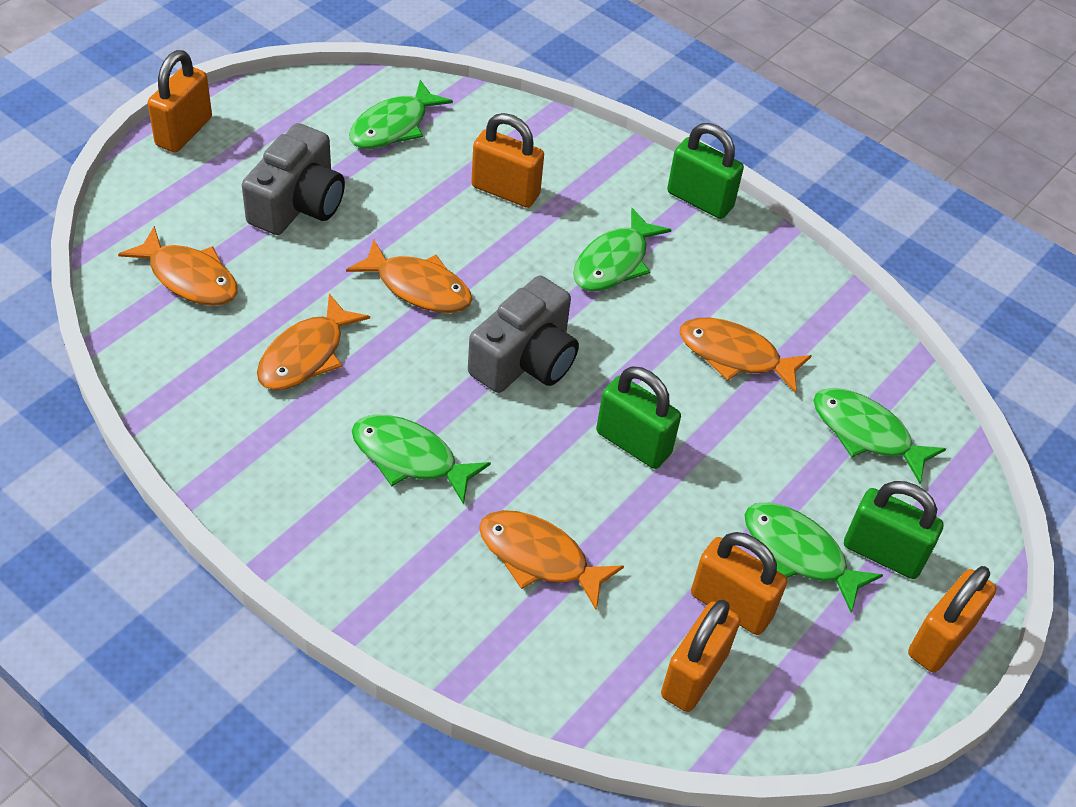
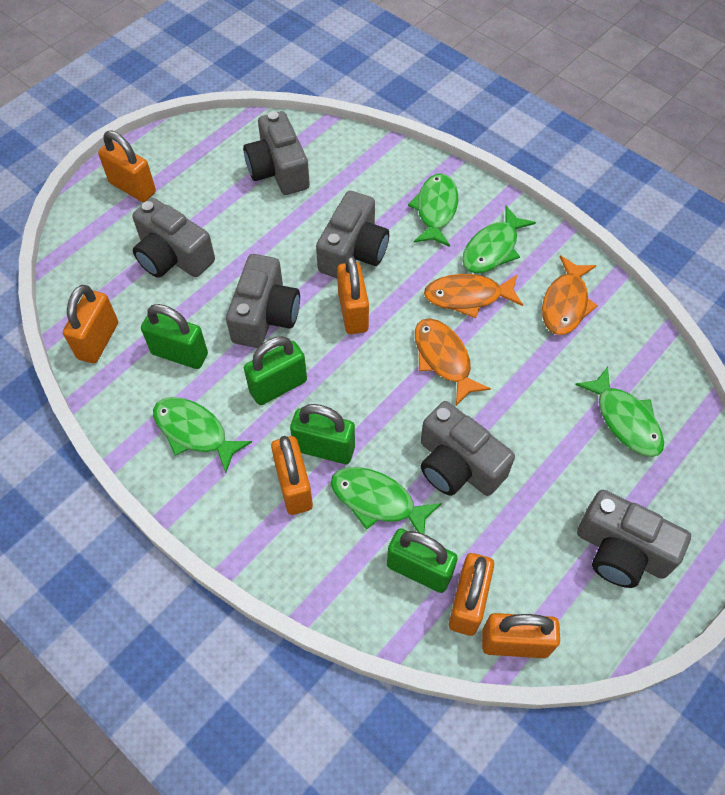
green padlock: [596,367,681,469] [667,123,744,219] [844,481,944,579] = 3 -> [141,304,208,369] [244,336,307,405] [290,404,355,464] [387,528,458,593] = 4
grey camera: [242,123,345,235] [468,276,579,393] = 2 -> [132,198,215,278] [226,254,300,348] [243,111,310,195] [316,191,389,279] [421,401,515,496] [577,490,691,588] = 6
orange fish: [118,226,237,306] [257,293,370,390] [346,240,472,313] [479,510,624,610] [680,318,812,393] = 5 -> [415,318,491,406] [424,274,523,318] [542,255,598,335] = 3
orange padlock: [148,50,212,153] [471,113,544,208] [661,600,740,712] [691,532,787,635] [908,566,996,672] = 5 -> [63,285,118,363] [98,131,156,202] [271,436,313,515] [337,256,369,334] [449,553,494,636] [482,613,560,658] = 6

